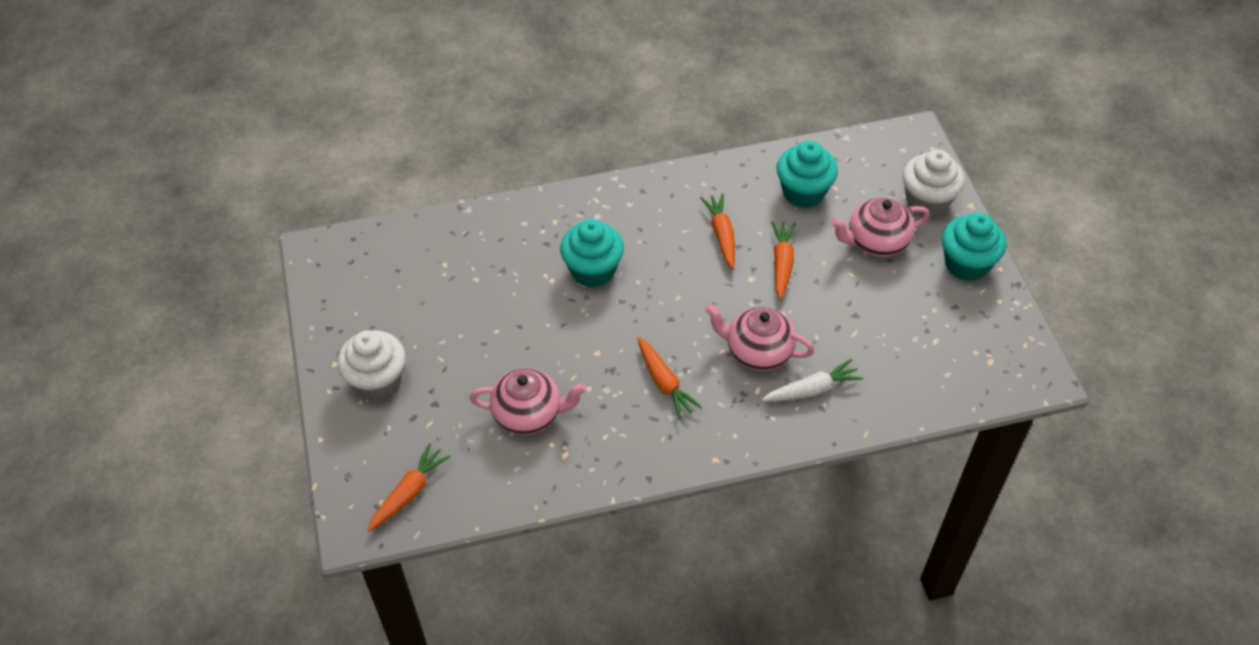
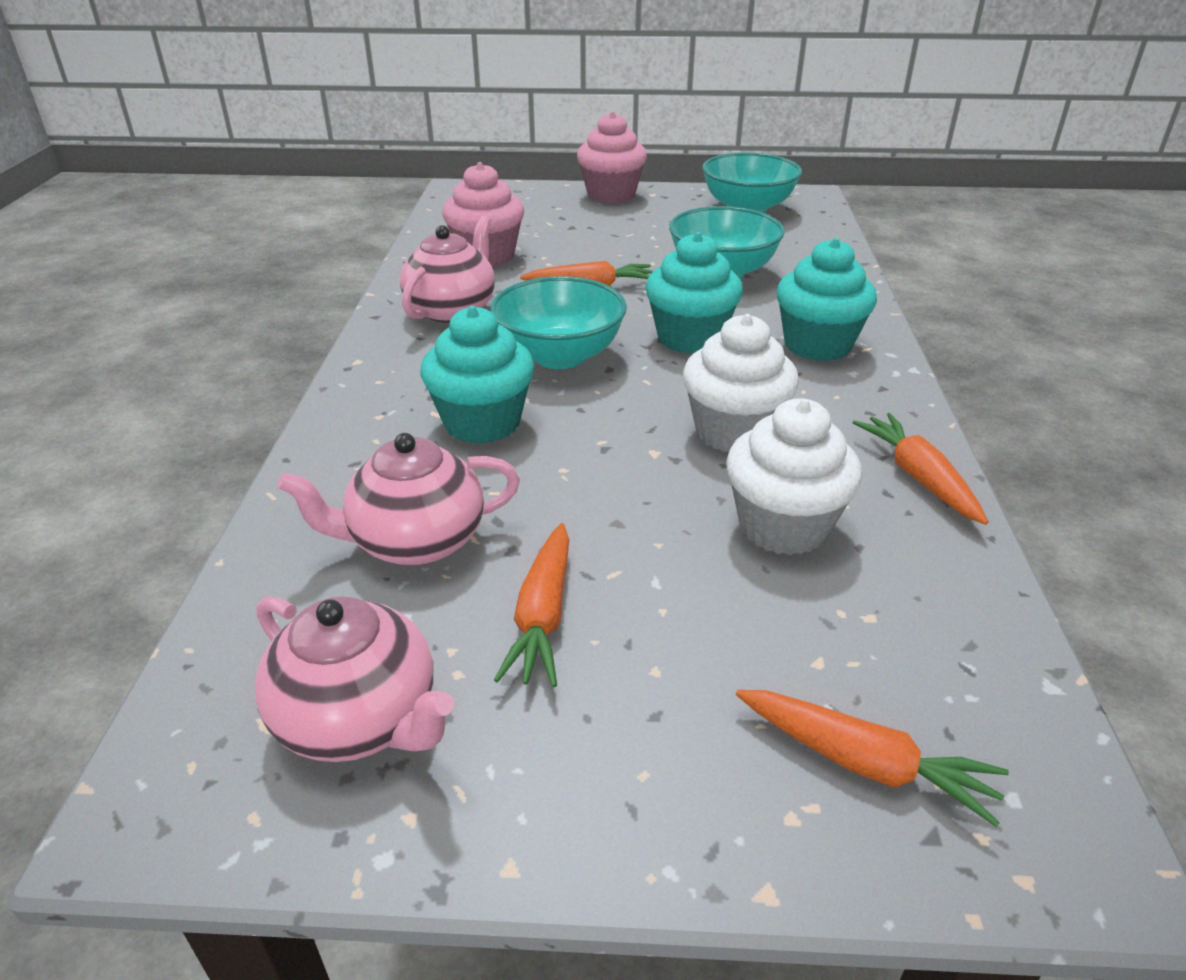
pink cupcake: none = 0 -> [442,162,524,266] [577,112,647,204] = 2
turquoise bowl: none = 0 -> [490,276,627,369] [669,206,785,279] [702,152,802,213] = 3
white carrot: [761,359,863,402] = 1 -> none = 0

